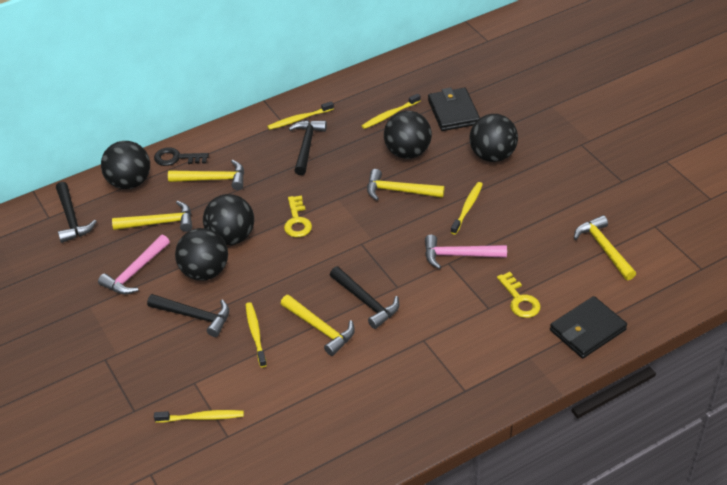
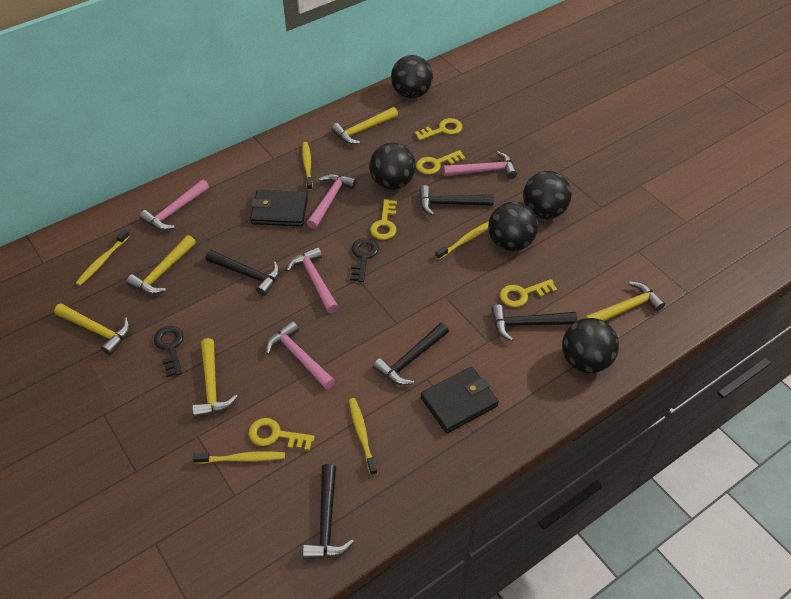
black hammer: [56,182,97,243] [147,294,229,337] [289,120,327,175] [330,267,399,329] = 4 -> [206,250,280,296] [303,464,354,560] [373,323,449,385] [419,185,494,216] [491,305,577,341] = 5
black key: [154,147,209,166] = 1 -> [154,326,184,377] [350,238,379,282] = 2
pink hammer: [98,235,170,294] [425,235,507,269] = 2 -> [139,180,209,230] [266,321,335,389] [286,247,339,313] [307,174,356,229] [443,151,517,179] = 5
yellow key: [284,196,312,237] [497,272,541,318] = 2 -> [248,418,315,451] [370,199,397,240] [414,118,463,141] [416,150,466,175] [500,279,557,307] = 5

